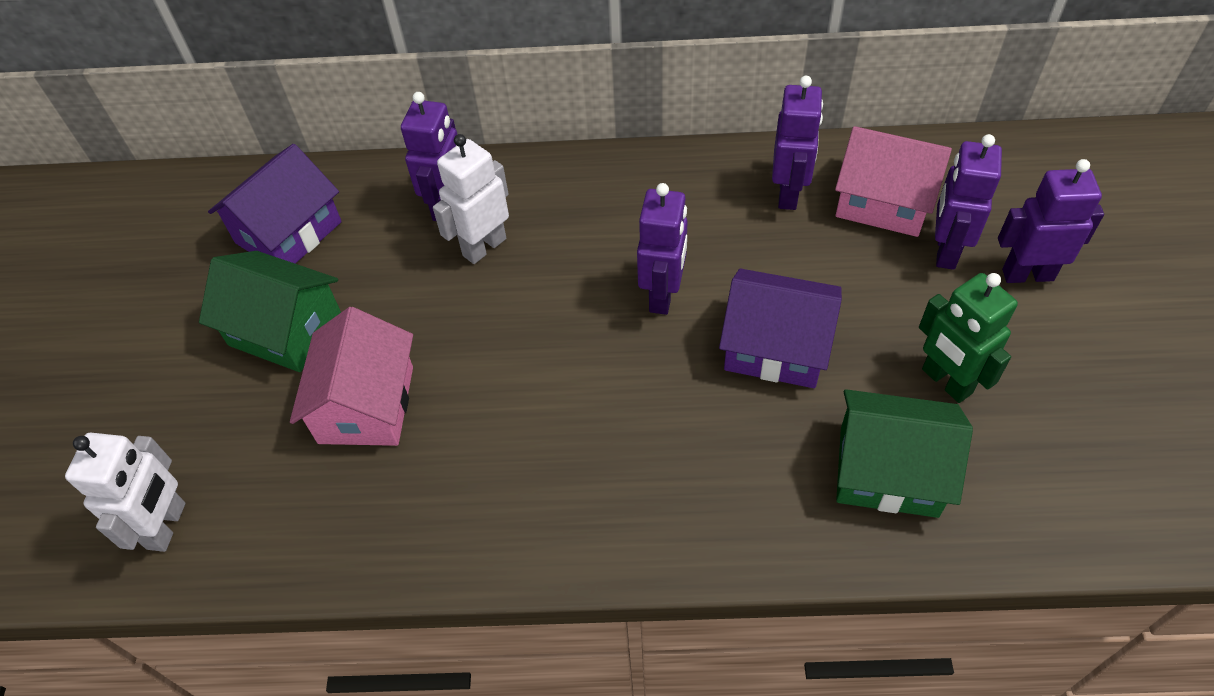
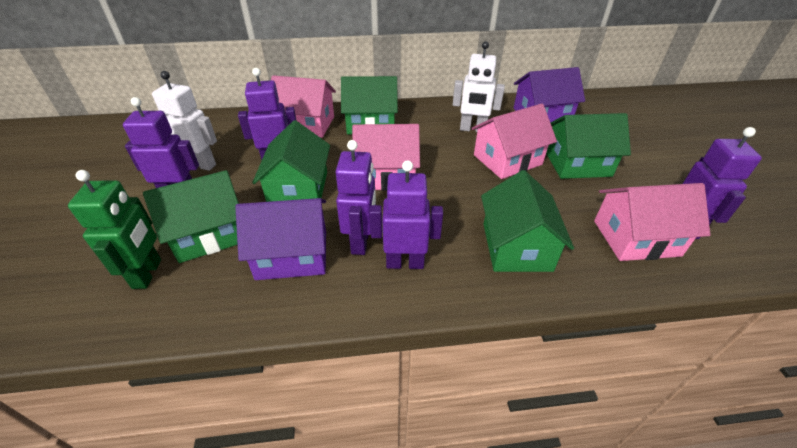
green house: [199,251,341,372] [836,389,973,518] = 2 -> [143,170,239,263] [252,120,330,202] [341,76,398,134] [481,170,574,272] [546,113,631,179] = 5
pink house: [290,307,413,446] [835,126,952,237] = 2 -> [271,75,336,138] [352,124,420,191] [472,104,557,179] [594,183,711,261] = 4

